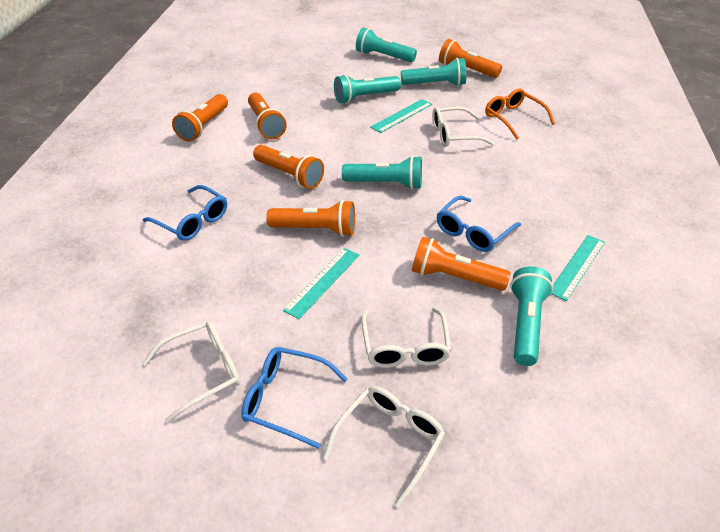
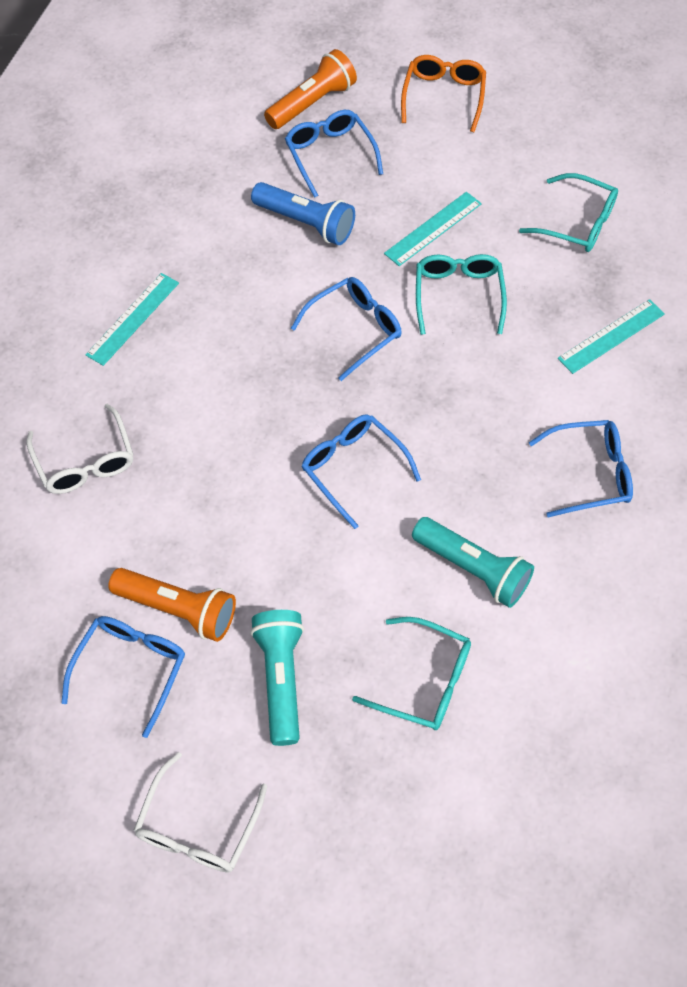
blue flashlight: none = 0 -> [251,182,355,245] = 1
blue glasses: [143,185,227,241] [241,347,348,449] [437,196,521,252] = 3 -> [61,616,185,738] [285,110,383,198] [291,277,402,381] [301,414,421,529] [529,420,633,517] = 5
orange flashlight: [172,94,228,142] [248,93,287,139] [253,145,324,189] [266,200,355,237] [412,237,511,291] [439,39,502,78] = 6 -> [108,568,236,642] [264,49,357,129] = 2
turquoise flashlight: [334,74,401,104] [342,156,422,190] [356,28,417,62] [401,58,466,86] [510,266,553,366] = 5 -> [250,610,304,746] [412,517,534,608] = 2
turquoise glasses: none = 0 -> [352,617,471,730] [416,254,507,335] [519,173,618,252] = 3
white glasses: [142,321,240,423] [323,386,445,508] [361,307,451,368] [432,107,495,147] = 4 -> [26,404,133,494] [133,752,267,873] = 2

